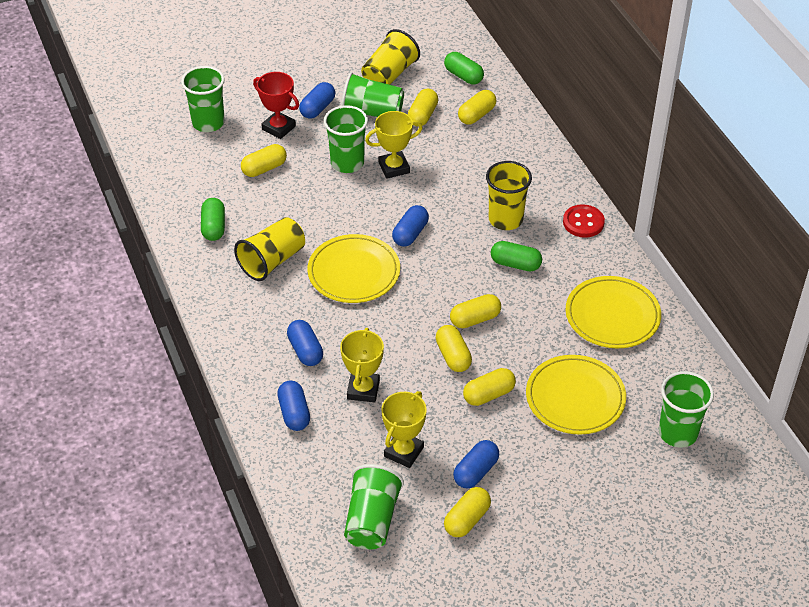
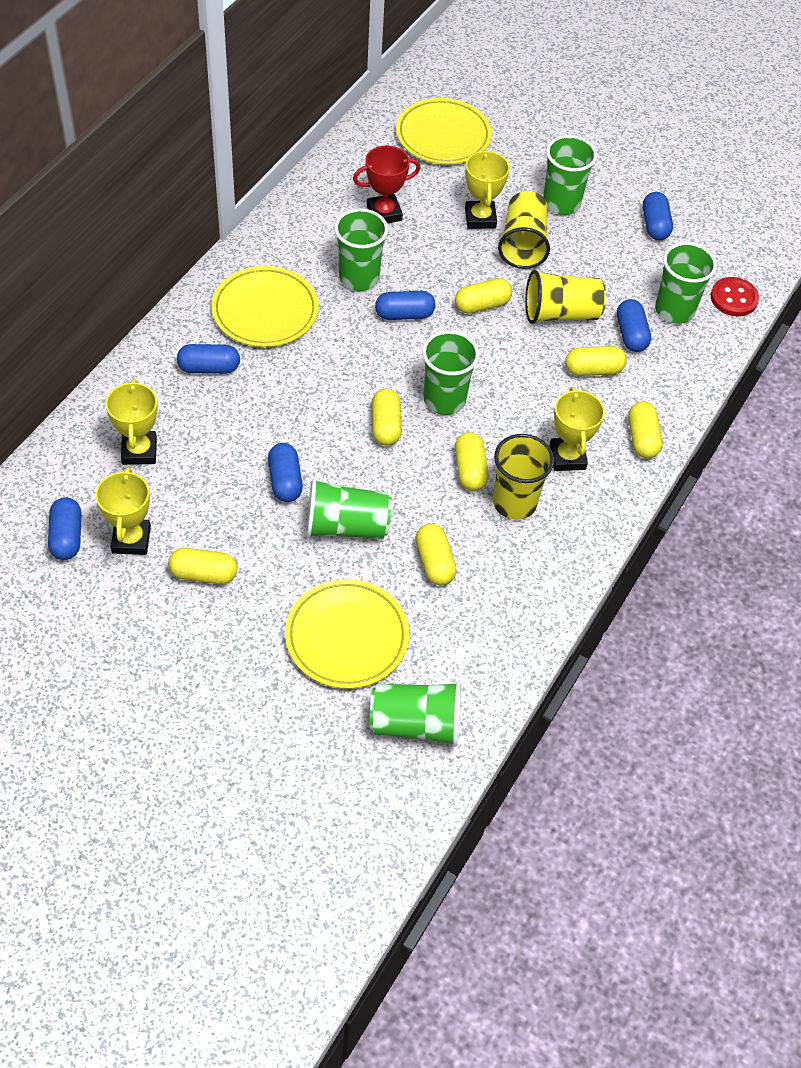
blue capsule: [277,381,310,431] [287,320,323,366] [299,82,335,119] [392,205,429,247] [453,440,499,488] = 5 -> [48,497,81,560] [177,344,240,374] [268,443,303,502] [375,291,436,320] [617,299,651,352] [643,192,673,240] = 6
green capsule: [201,198,225,241] [444,52,484,84] [491,241,542,271] = 3 -> none = 0
green cup: [181,66,225,132] [324,105,368,173] [341,72,404,117] [344,464,404,550] [659,371,714,447] = 5 -> [306,479,392,539] [334,209,388,291] [370,681,461,747] [422,331,479,415] [543,135,597,215] [655,242,717,324] = 6
yellow trophy: [340,328,384,402] [365,111,423,179] [381,391,427,468] = 3 -> [96,467,151,555] [106,379,158,465] [465,150,510,229] [549,387,605,471] = 4

